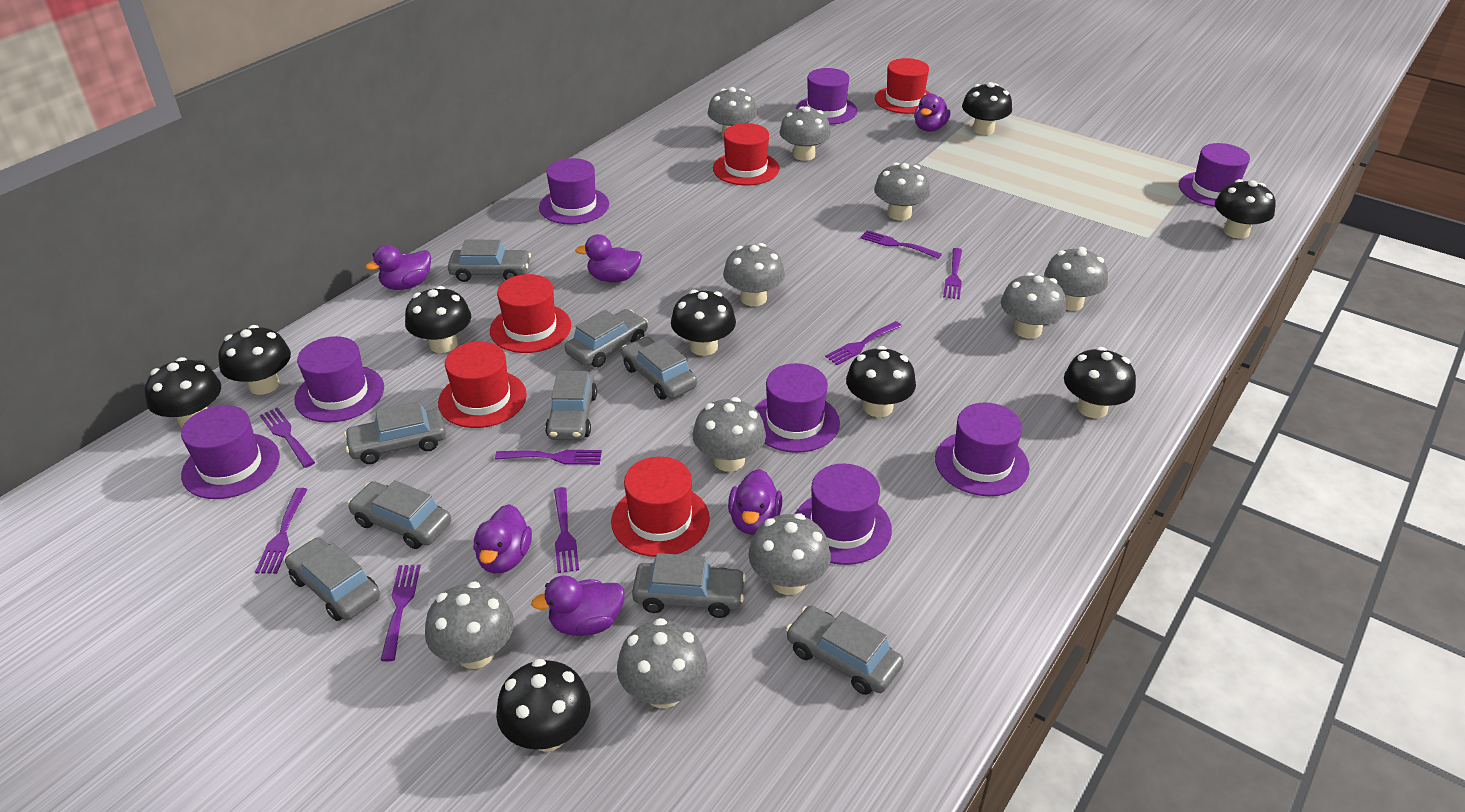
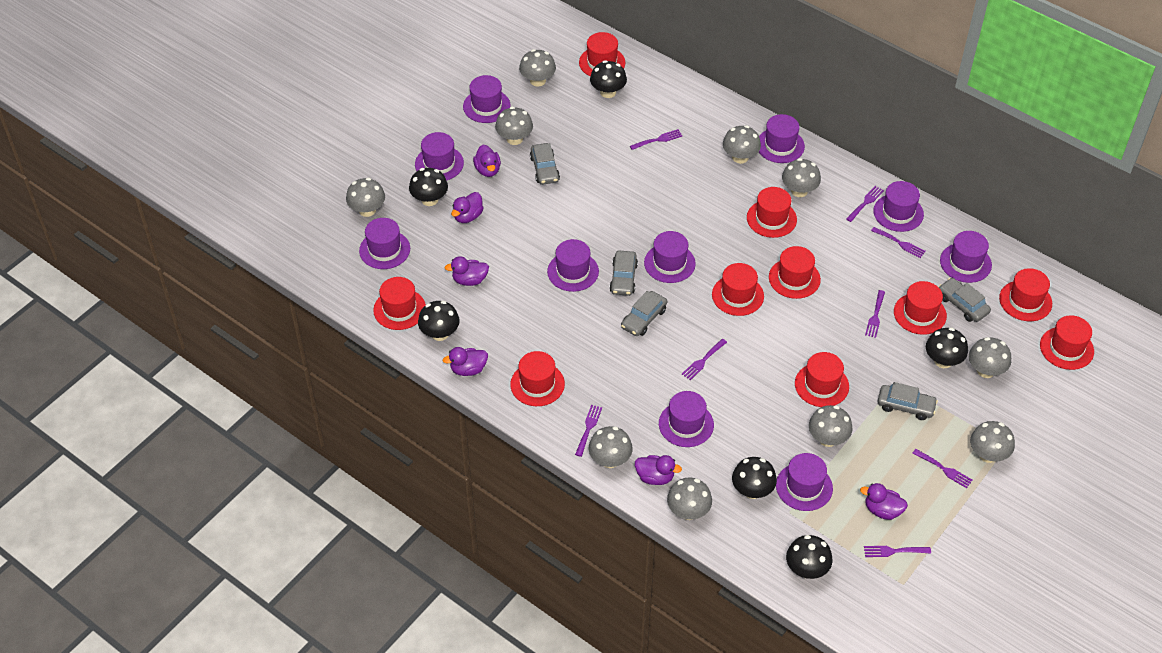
black mushroom: [145,357,221,427] [218,325,291,395] [405,286,471,353] [496,659,590,752] [671,290,736,356] [846,346,916,417] [962,82,1012,135] [1064,347,1136,418] [1215,179,1276,239] = 9 -> [409,168,448,206] [418,301,460,341] [590,60,627,98] [732,457,777,499] [786,535,833,579] [926,327,968,368] = 6
grey car: [285,537,380,621] [344,401,446,464] [348,480,451,549] [448,240,531,282] [545,371,597,440] [565,309,648,367] [621,337,697,399] [632,553,746,618] [786,606,904,695] = 9 -> [530,143,560,185] [609,251,638,296] [621,291,667,336] [877,382,938,420] [938,278,991,322] = 5
purple hat: [181,405,280,499] [294,336,384,423] [539,158,609,224] [755,363,840,453] [795,463,892,565] [796,68,857,125] [935,402,1030,496] [1179,143,1250,207] = 8 -> [359,218,410,269] [415,132,464,181] [463,75,511,123] [547,239,599,292] [644,231,696,283] [659,391,714,447] [759,114,805,163] [776,453,833,511] [873,181,924,232] [940,231,992,283] = 10
red hat: [438,341,527,428] [490,274,572,353] [611,457,710,557] [713,123,780,186] [875,58,930,114] = 5 -> [373,277,426,330] [510,351,565,406] [579,32,625,76] [712,263,764,316] [747,187,797,238] [769,246,821,299] [795,352,849,407] [894,281,947,335] [999,268,1052,321] [1040,315,1094,370] = 10

